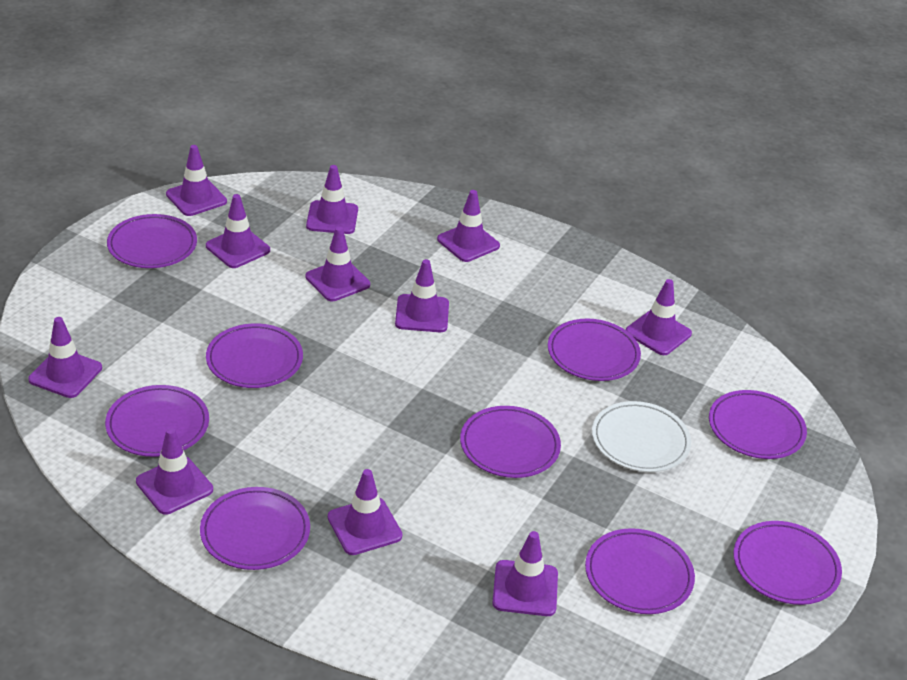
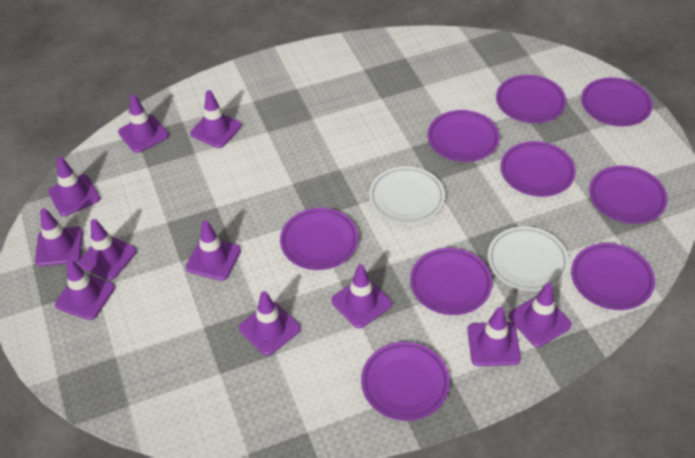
white plate: [592,401,691,472] = 1 -> [369,166,445,224] [488,226,569,291] = 2

